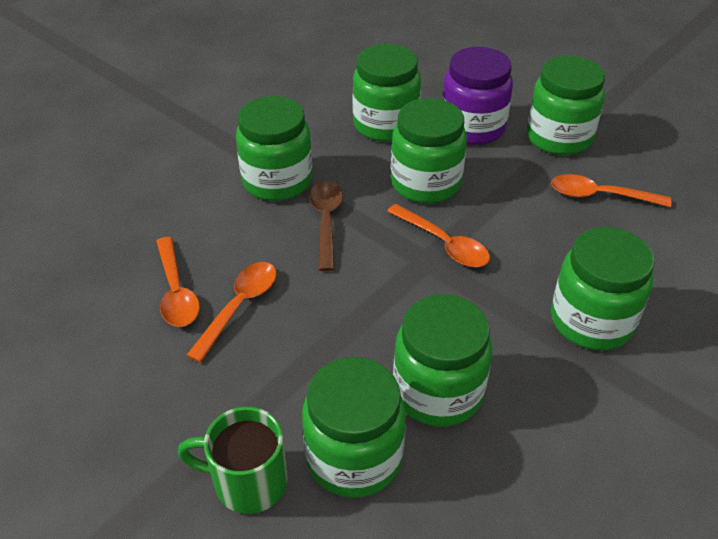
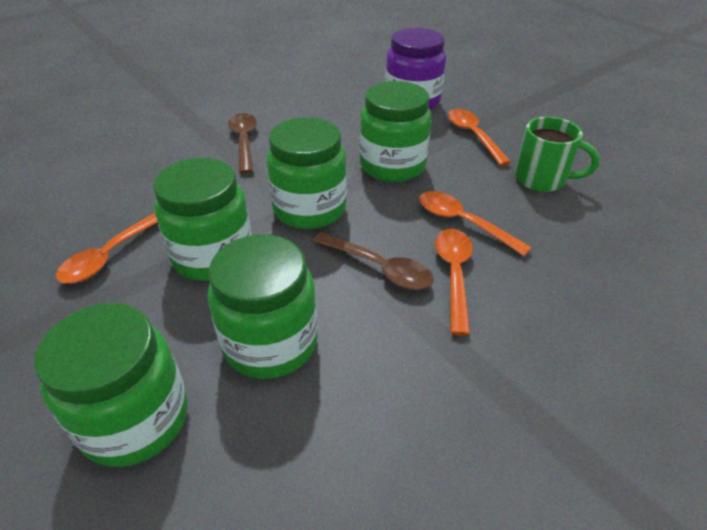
brown spoon: [309,181,343,271] = 1 -> [228,113,257,174] [313,232,434,290] = 2
green jar: [236,96,312,201] [302,357,406,498] [352,44,421,142] [391,98,467,204] [393,294,492,427] [527,56,605,155] [551,227,655,350] = 7 -> [34,303,188,467] [153,158,252,281] [208,234,317,379] [266,117,347,229] [359,81,432,182] = 5

